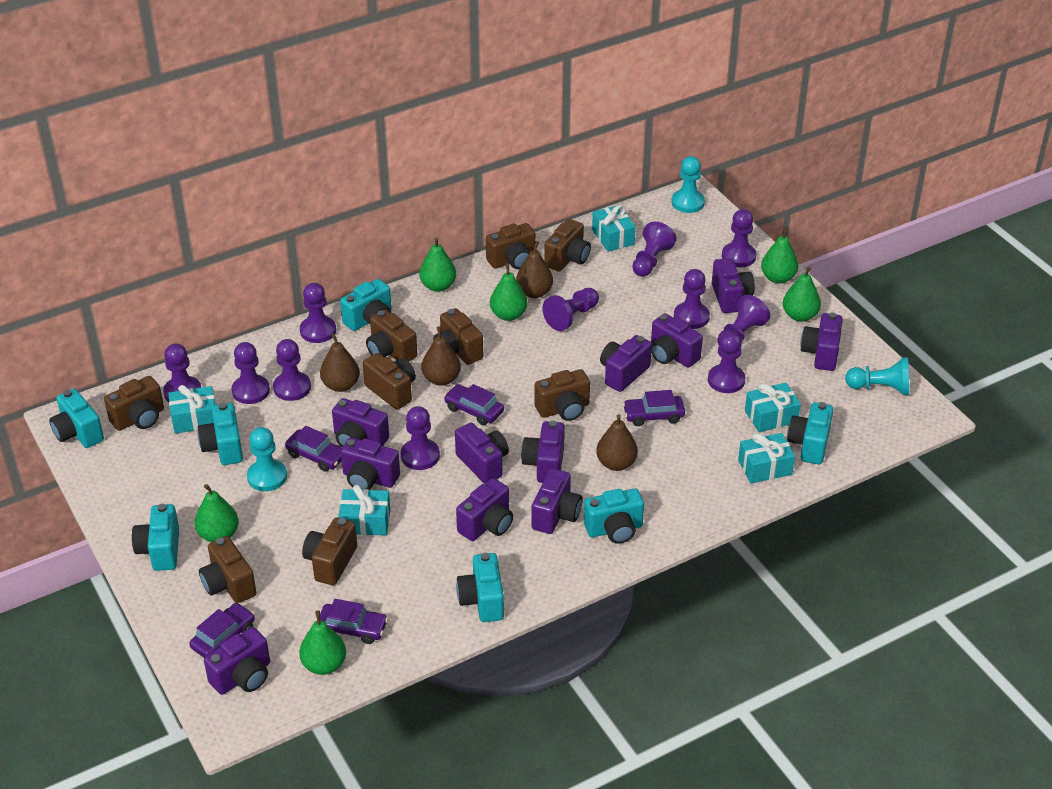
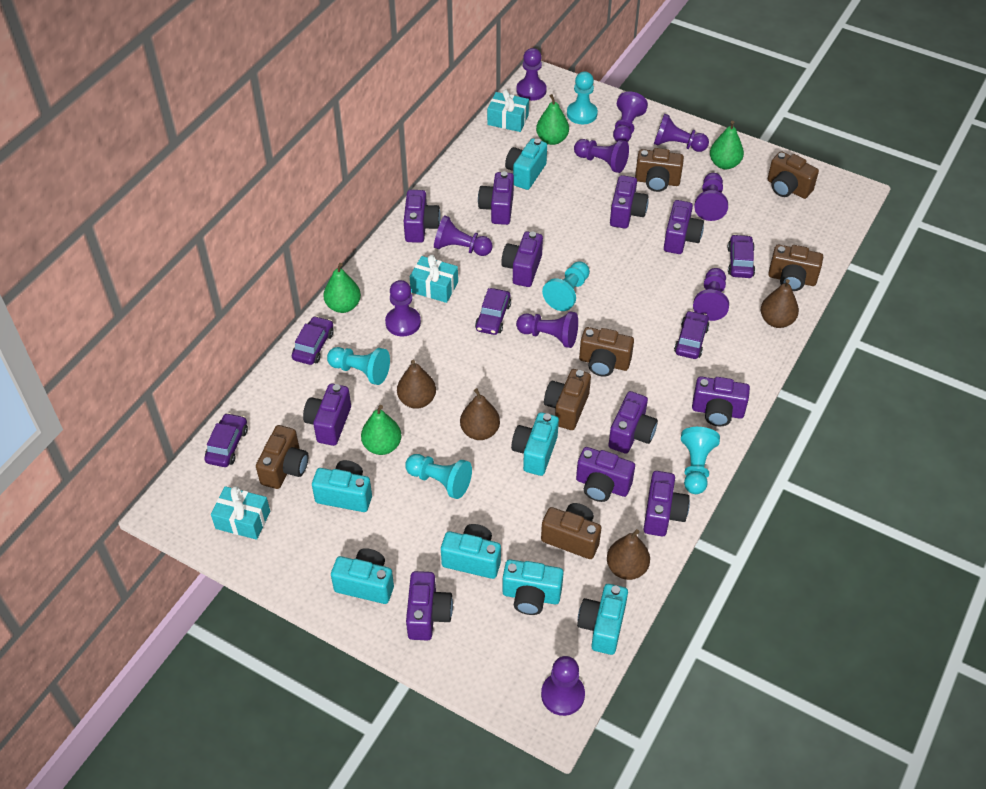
brown camera: [104,376,164,431] [199,536,257,603] [302,517,357,586] [363,353,416,410] [366,309,417,362] [433,308,483,365] [486,223,536,269] [535,369,590,421] [544,219,591,272] = 9 -> [256,425,308,489] [541,503,601,559] [544,369,591,430] [579,327,634,377] [635,148,684,192] [768,151,819,199] [768,245,823,291] = 7
green pear: [195,484,239,542] [299,611,346,675] [420,238,456,292] [490,263,527,321] [761,227,798,284] [783,267,821,322] = 6 -> [323,263,361,313] [361,405,401,455] [536,94,569,145] [710,121,744,169] = 4
purple pawn: [163,343,201,402] [232,342,270,404] [273,339,311,401] [300,283,336,343] [401,406,440,470] [543,288,599,331] [632,222,676,277] [674,269,710,329] [708,331,745,393] [718,295,770,345] [722,209,756,267] = 11 -> [385,280,421,336] [434,215,493,256] [516,48,547,101] [516,312,578,348] [541,656,585,716] [574,139,629,173] [613,91,648,142] [654,114,709,152] [693,268,729,321] [694,173,728,221] = 10
turquoise gift: [168,385,216,434] [339,485,390,535] [592,205,636,252] [738,433,795,483] [745,382,801,432] = 5 -> [211,486,270,540] [410,255,458,303] [487,89,529,132] = 3
turquoise pawn: [247,427,287,491] [671,156,705,213] [845,357,909,395] = 3 -> [327,347,390,385] [405,454,472,499] [542,261,590,311] [567,71,598,124] [681,427,720,494] = 5

